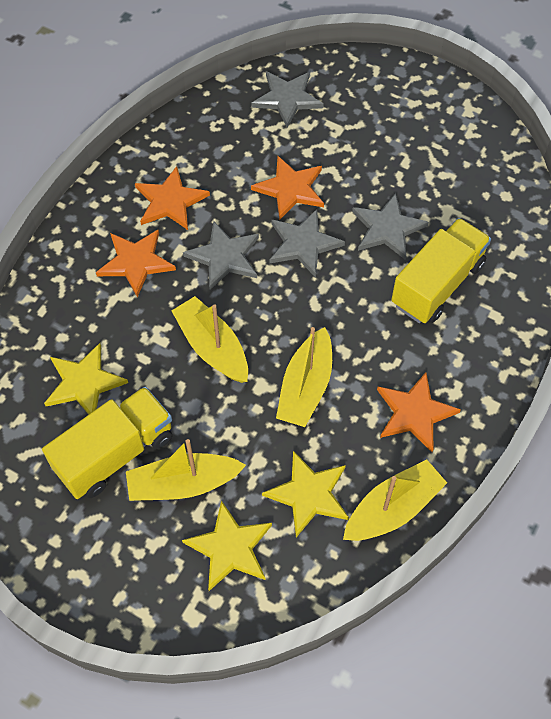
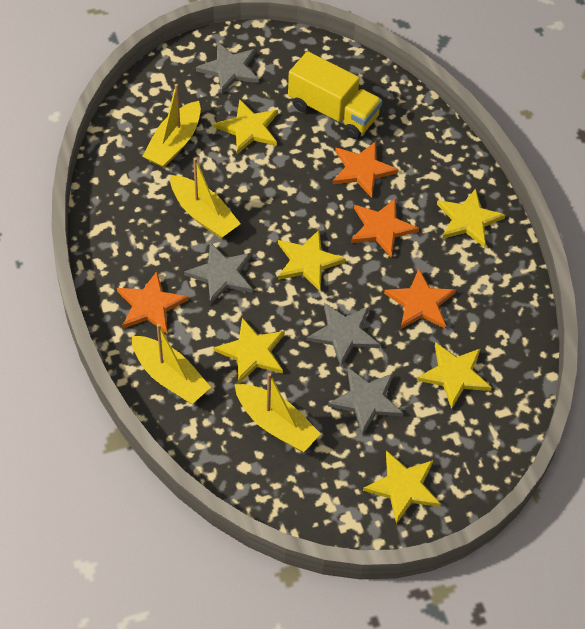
yellow star: [44,343,128,415] [182,500,272,591] [262,451,349,537] = 3 -> [213,318,285,384] [214,99,278,154] [278,230,346,291] [363,450,441,524] [417,342,492,409] [437,188,505,248] = 6
yellow truck: [42,387,172,499] [391,218,491,323] = 2 -> [288,51,382,139] = 1

